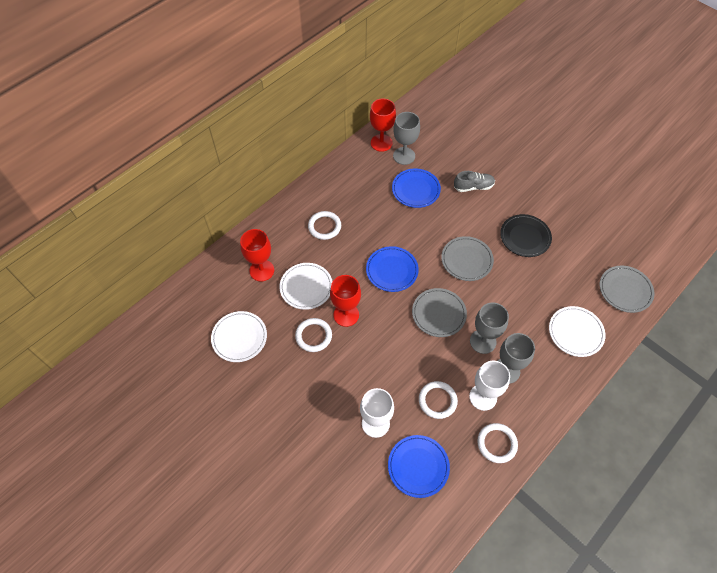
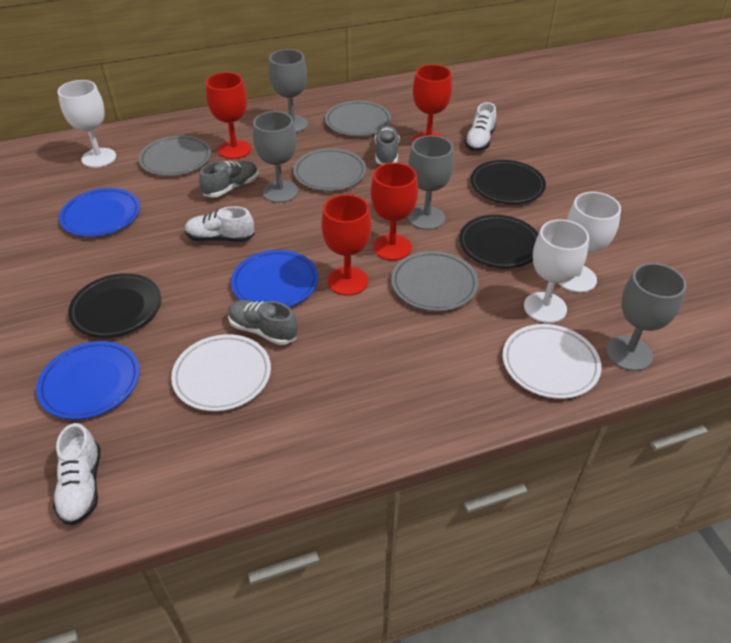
black plate: [500,214,552,257] = 1 -> [68,273,161,338] [459,215,538,268] [471,160,546,204] = 3
grey goblet: [393,112,420,165] [470,303,509,354] [498,333,535,384] = 3 -> [253,111,298,203] [269,49,308,133] [408,135,454,230] [606,263,686,371] = 4
grey plate: [412,288,467,337] [441,236,494,281] [600,266,654,313] = 3 -> [138,135,211,176] [293,148,366,191] [325,101,391,136] [391,251,478,311] = 4
grey shoe: [454,171,495,192] = 1 -> [199,161,258,198] [228,300,298,345] [375,126,400,165] = 3
red goblet: [240,229,274,281] [330,275,361,327] [370,99,396,152] = 3 -> [206,72,251,159] [321,194,372,296] [371,163,418,260] [412,65,452,142] = 4
white goblet: [360,388,394,438] [469,361,510,411] = 2 -> [58,80,116,168] [524,219,589,323] [558,192,621,293] = 3
white plate: [211,311,267,362] [280,263,333,310] [549,306,605,357] = 3 -> [171,334,271,411] [503,324,602,399] = 2
white ring: [295,318,332,352] [308,211,341,240] [419,381,458,419] [477,423,518,463] = 4 -> none = 0
white shoe: none = 0 -> [53,423,100,525] [185,206,254,242] [464,102,496,151] = 3

